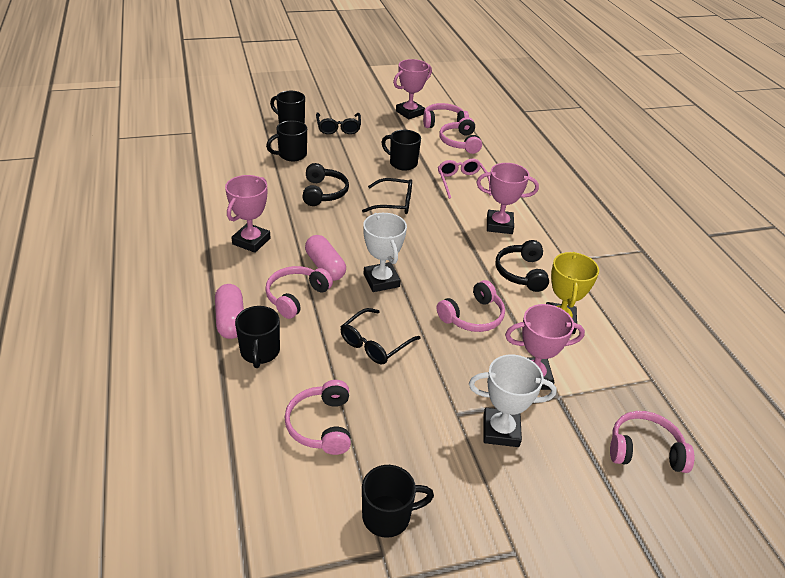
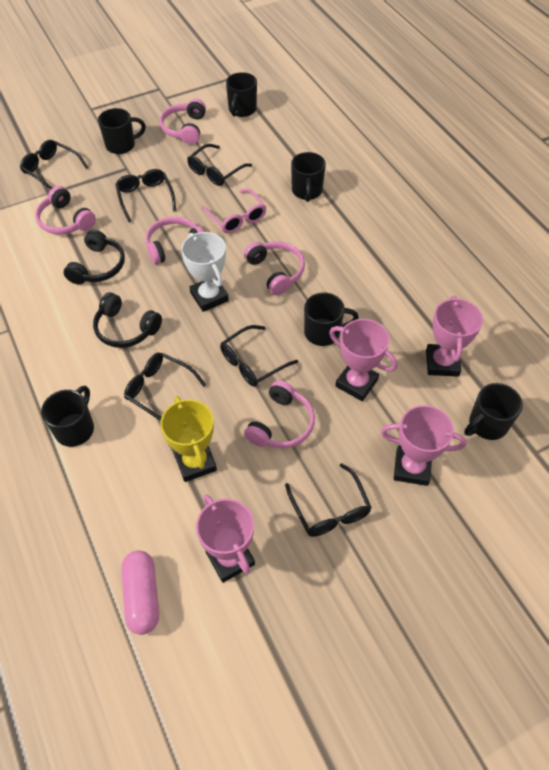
black glasses: [316,113,361,134] [341,308,421,364] [362,178,412,214] = 3 -> [20,140,88,190] [115,169,176,222] [124,352,206,421] [187,144,252,186] [220,325,298,387] [285,463,372,537] = 6
black mug: [235,306,280,368] [266,121,307,161] [270,91,305,124] [362,465,434,538] [381,130,421,171] = 5 -> [41,386,94,447] [98,108,146,154] [226,72,257,117] [291,152,326,202] [304,293,359,346] [464,383,523,440] = 6
pink capsule: [215,284,244,339] [305,235,346,281] = 2 -> [121,551,159,635] = 1
pink headphones: [265,266,333,319] [284,380,351,455] [423,103,469,128] [436,280,505,332] [439,117,482,154] [610,411,695,473] = 6 -> [35,186,96,234] [146,217,204,265] [160,99,206,144] [244,241,305,295] [244,380,315,448] = 5
white trophy: [363,213,407,292] [469,354,557,447] = 2 -> [181,232,229,312] = 1

